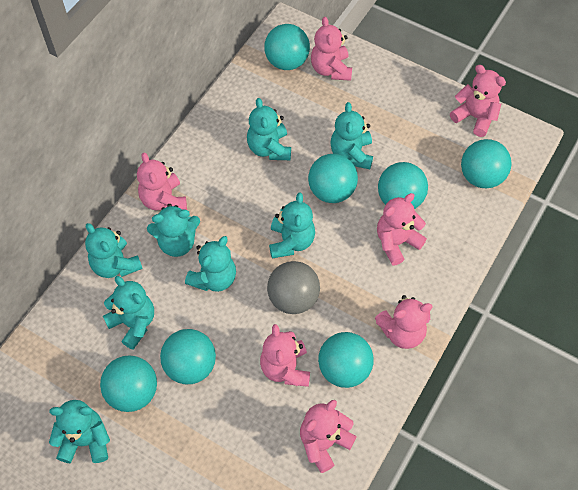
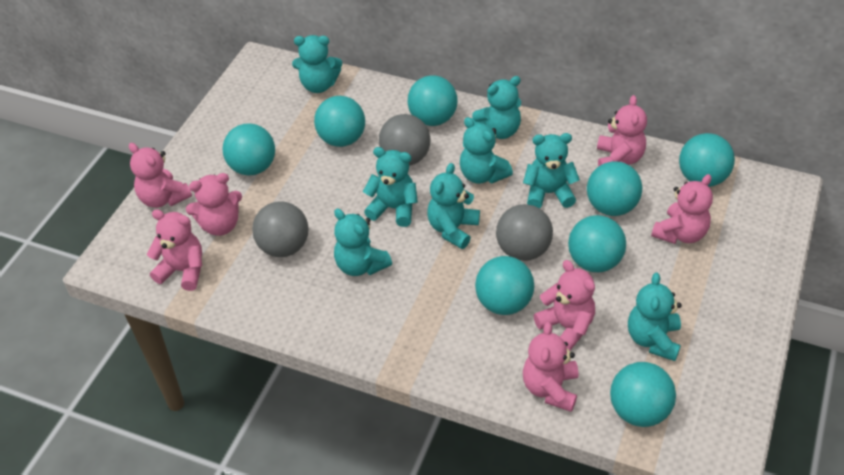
grey ball: [267,261,320,314] = 1 -> [252,201,308,257] [379,114,430,166] [496,204,553,261] = 3
turquoise ball: [100,355,157,412] [160,329,216,384] [264,24,310,70] [308,154,358,203] [318,332,374,388] [378,162,428,209] [461,139,512,188] = 7 -> [223,123,275,176] [314,96,365,147] [407,75,458,126] [475,256,534,315] [568,215,626,272] [587,161,642,216] [610,362,676,427] [679,133,735,187] = 8

